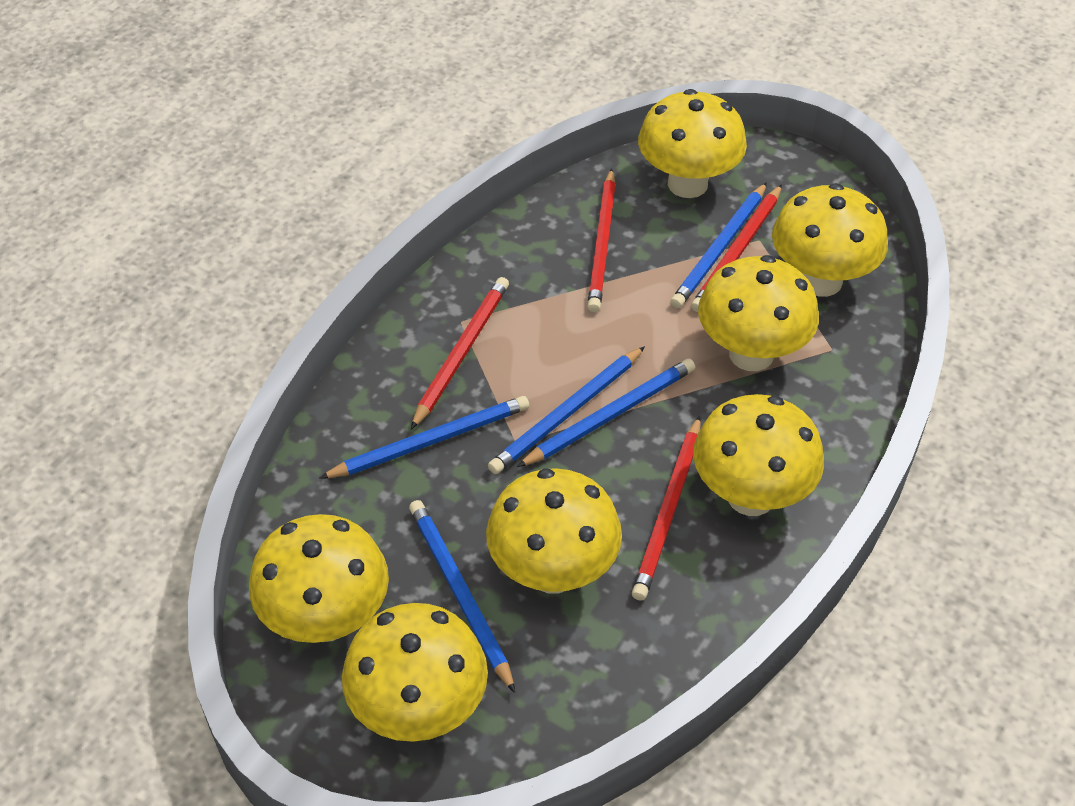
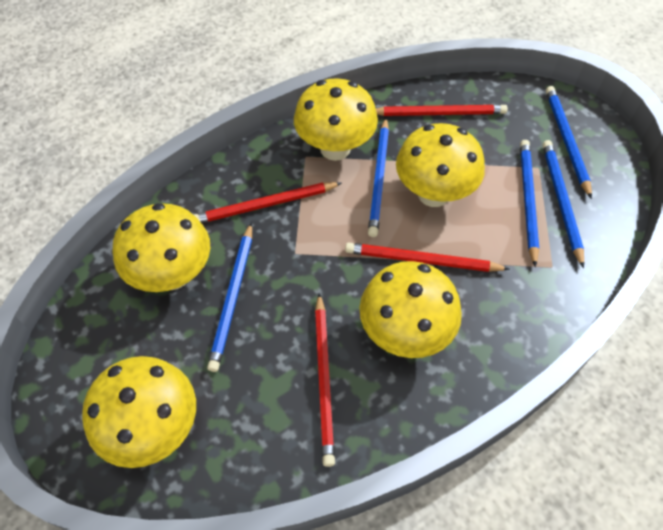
yellow mushroom: [249,514,389,643] [342,603,488,742] [486,468,622,594] [638,89,747,198] [693,394,824,516] [698,255,819,371] [772,183,888,297] = 7 -> [82,356,196,468] [112,203,210,292] [294,78,378,161] [359,261,462,358] [396,123,485,207] = 5

